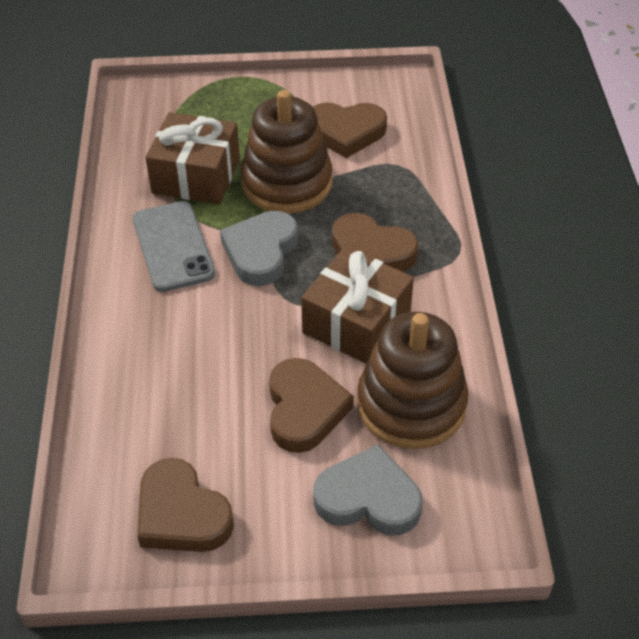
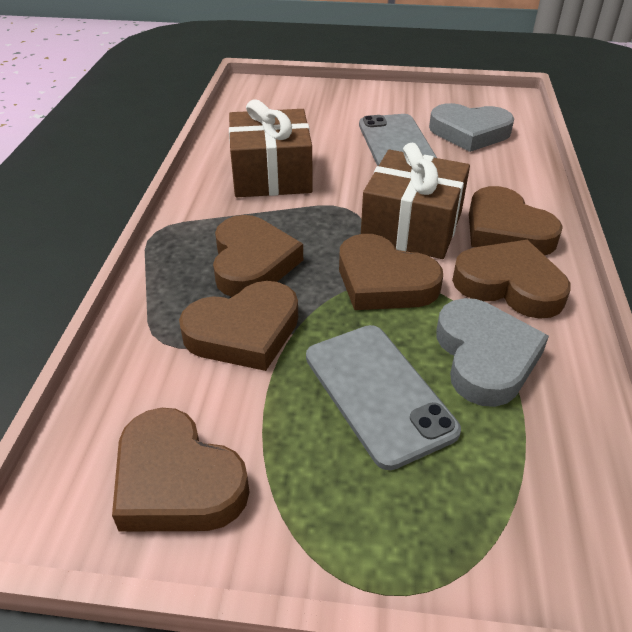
brown heart: [137,458,234,552] [269,358,354,453] [313,103,387,158] [332,213,419,272] = 4 -> [112,408,249,531] [179,281,298,371] [213,215,303,297] [339,234,443,310] [452,240,571,319] [469,186,563,255] = 6
brown stacking toy: [241,90,333,214] [357,312,469,449] = 2 -> none = 0
grey phone: [133,201,215,292] = 1 -> [306,325,461,470] [359,114,437,166] = 2

